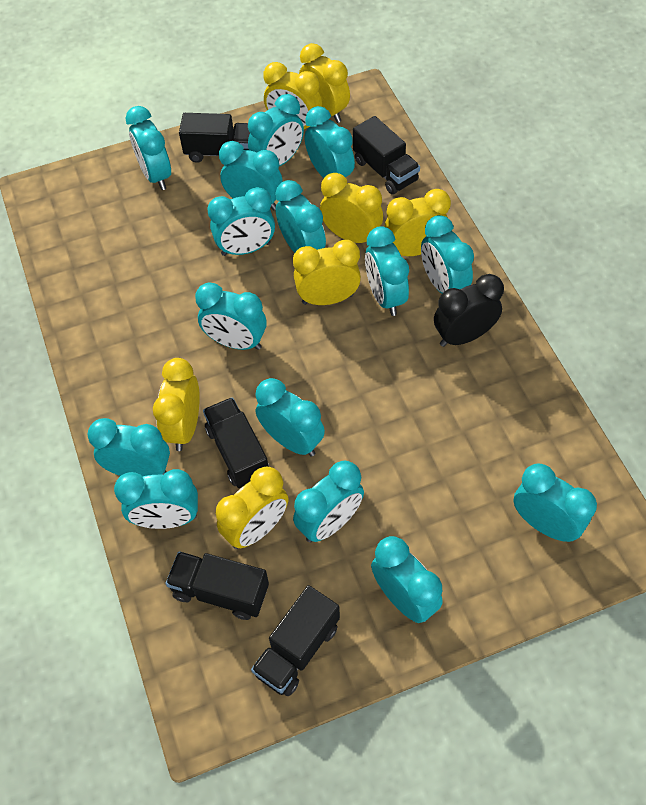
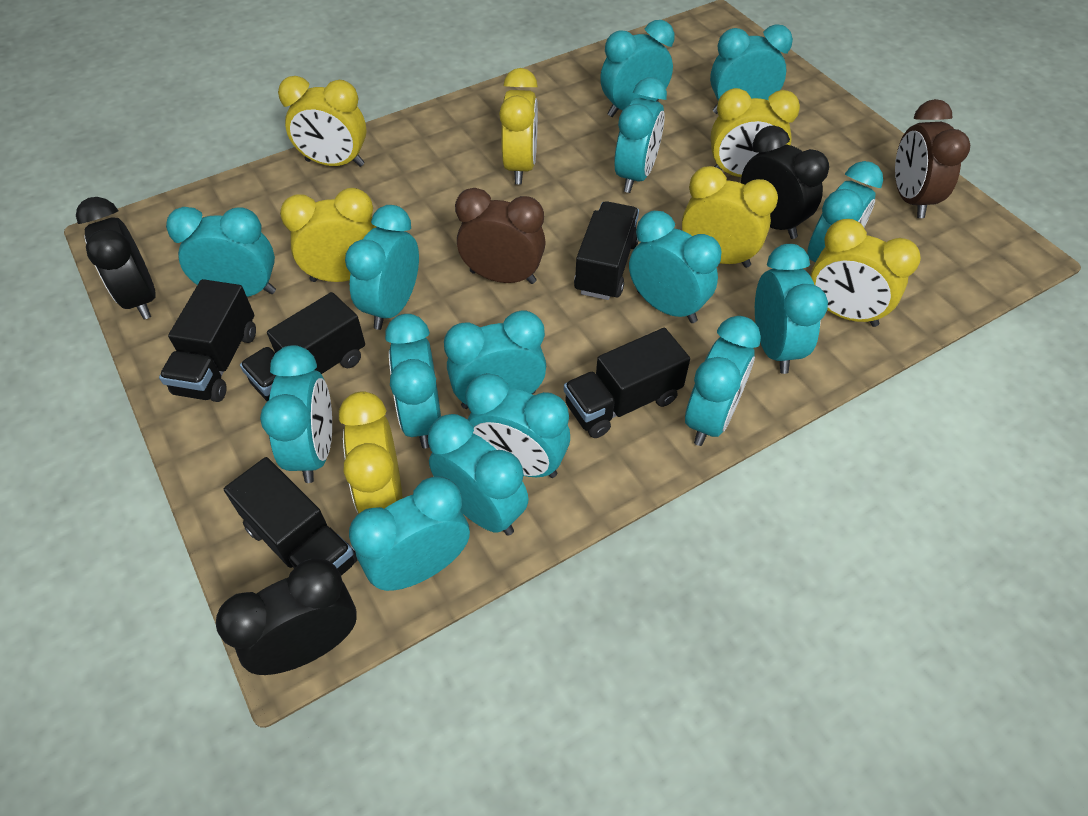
black clock: [434,274,504,347] = 1 -> [76,197,156,319] [216,558,357,675] [741,125,829,239] = 3
brown clock: none = 0 -> [455,188,546,284] [895,99,970,218] = 2

